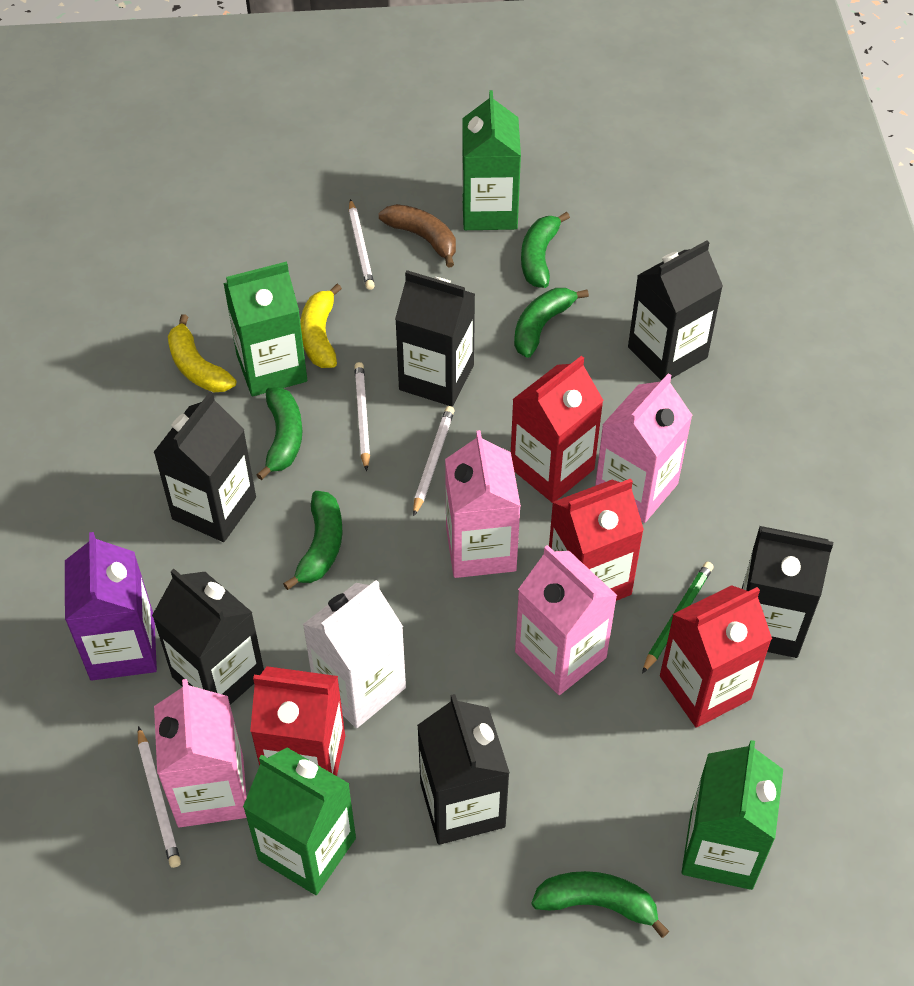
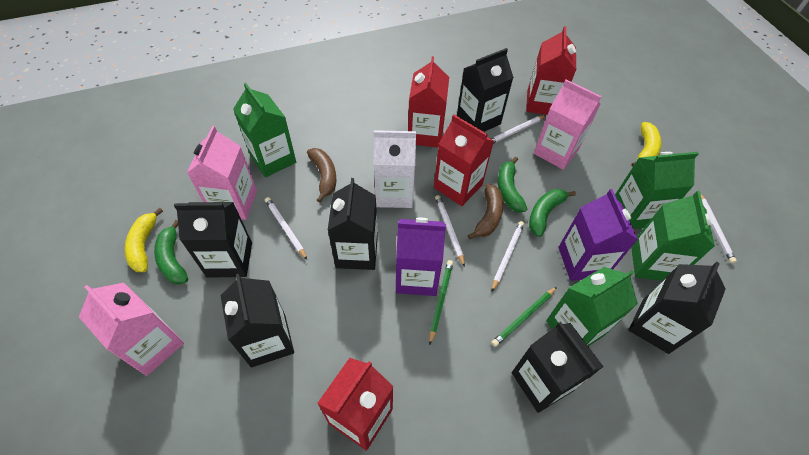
brown banana: [379,204,456,268] = 1 -> [307,148,336,202] [468,184,504,239] = 2
green banana: [256,387,302,480] [283,491,343,590] [514,288,589,358] [521,212,570,288] [531,871,669,938] = 5 -> [154,220,188,285] [498,157,527,212] [529,189,576,237] = 3
green pencil: [642,562,714,674] = 1 -> [429,260,453,345] [491,287,557,347] = 2
pink carton: [154,679,247,828] [445,430,521,578] [515,545,618,695] [595,373,693,523] = 4 -> [79,283,184,376] [187,126,257,220] [534,79,601,170] = 3
purple carton: [65,532,157,681] = 1 -> [396,217,446,296] [558,189,638,281] = 2
white pencil: [138,726,181,868] [349,199,375,290] [354,362,370,471] [413,406,454,516] = 4 -> [265,197,307,260] [435,195,465,267] [491,115,546,144] [492,221,524,291] [700,193,737,263] = 5

